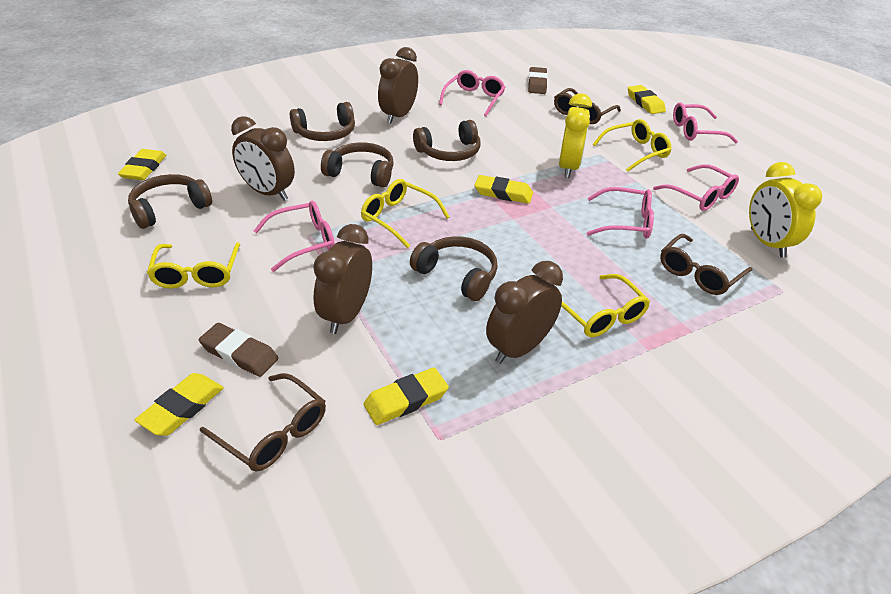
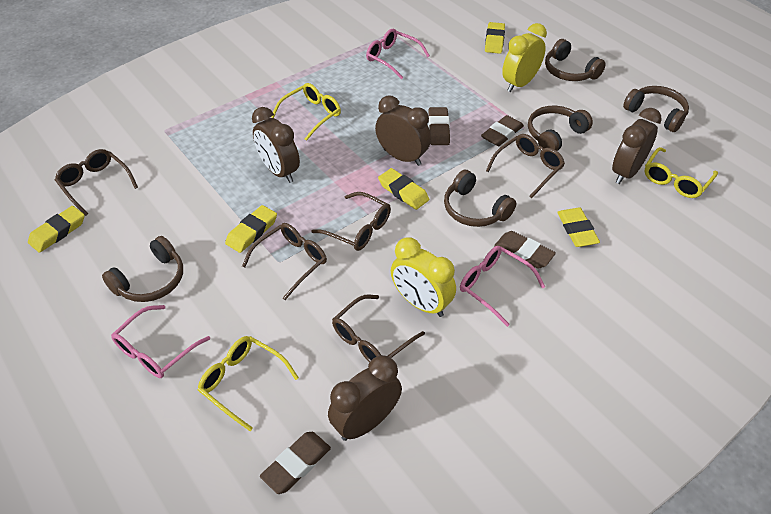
brown eraser: [199,323,279,377] [528,67,548,94] = 2 -> [260,432,331,494] [428,107,450,145] [481,115,524,146] [494,231,556,269] = 4
brown glasses: [200,373,326,472] [554,88,621,124] [660,234,752,295] = 3 -> [55,149,138,216] [242,223,327,300] [312,192,391,251] [332,295,425,362] [486,134,565,198] = 5
pink glasses: [254,201,335,272] [439,70,505,116] [587,187,654,239] [653,164,739,211] [673,102,738,143] = 5 -> [111,305,210,378] [366,29,430,79] [460,246,545,327] = 3
yellow glasses: [147,242,240,289] [361,179,450,248] [561,274,650,337] [593,119,672,172] = 4 -> [198,336,299,431] [272,83,341,141] [644,147,718,198] = 3

